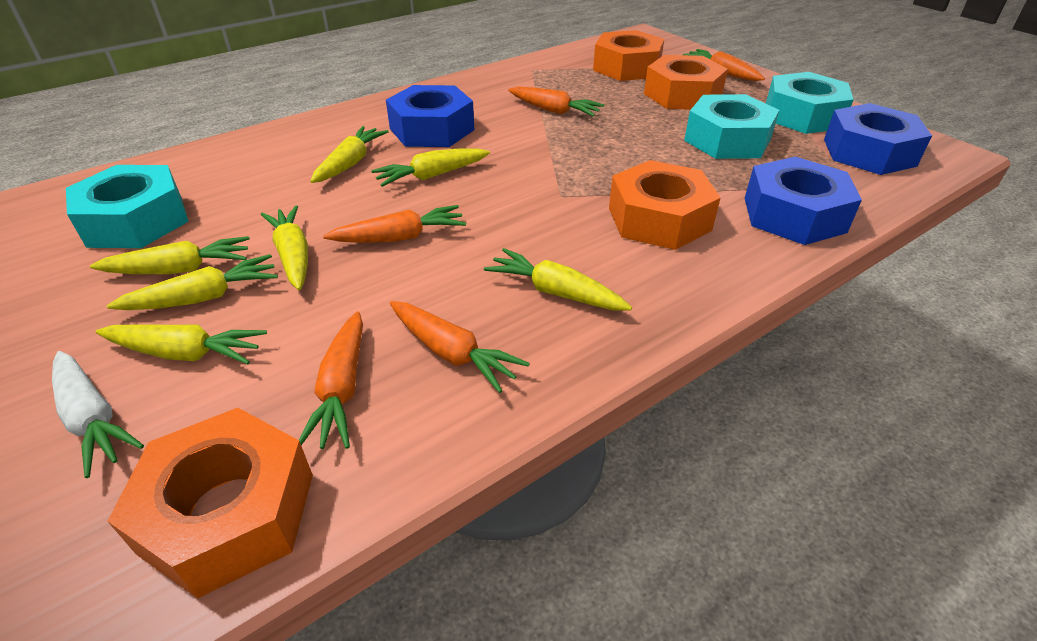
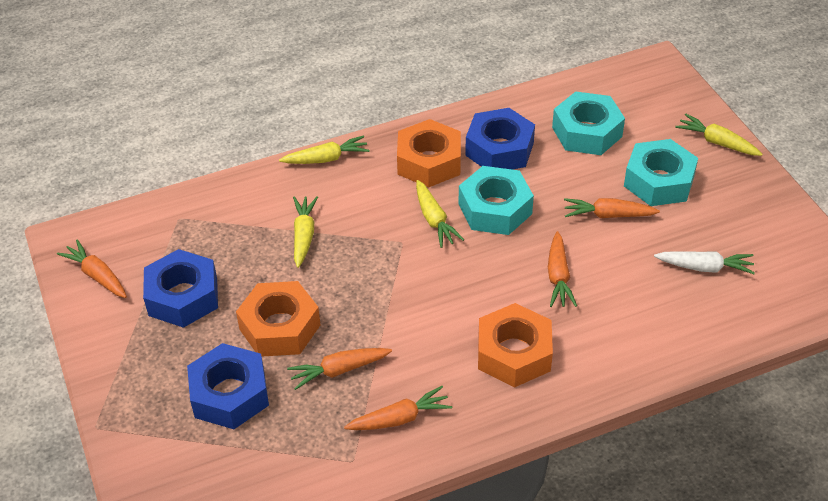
orange nut: [108,408,313,599] [593,30,664,81] [609,160,721,250] [644,55,728,110] = 4 -> [236,281,321,356] [397,119,461,188] [478,303,553,388] = 3
yellow carrot: [90,236,250,274] [95,324,267,364] [107,254,278,310] [261,205,308,290] [310,126,389,183] [371,149,490,187] [484,248,632,310] = 7 -> [279,135,370,164] [293,196,318,268] [416,180,464,248] [675,114,763,156] = 4

